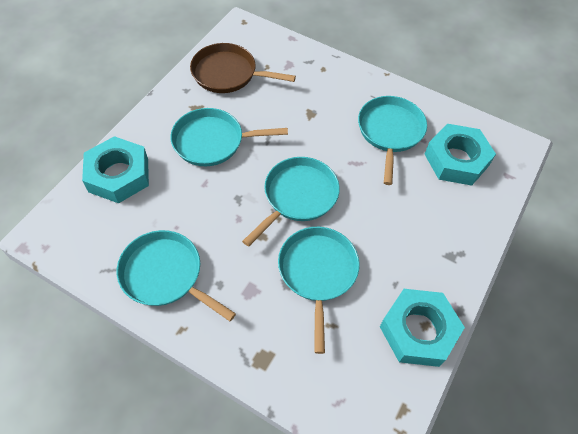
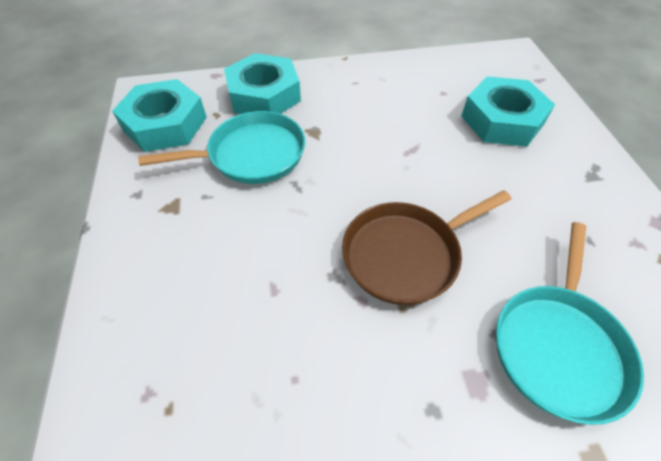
turquoise pan: [117,230,236,321] [170,108,288,166] [242,157,340,247] [278,227,360,354] [358,96,427,185] = 5 -> [138,111,305,184] [496,222,644,425] = 2

